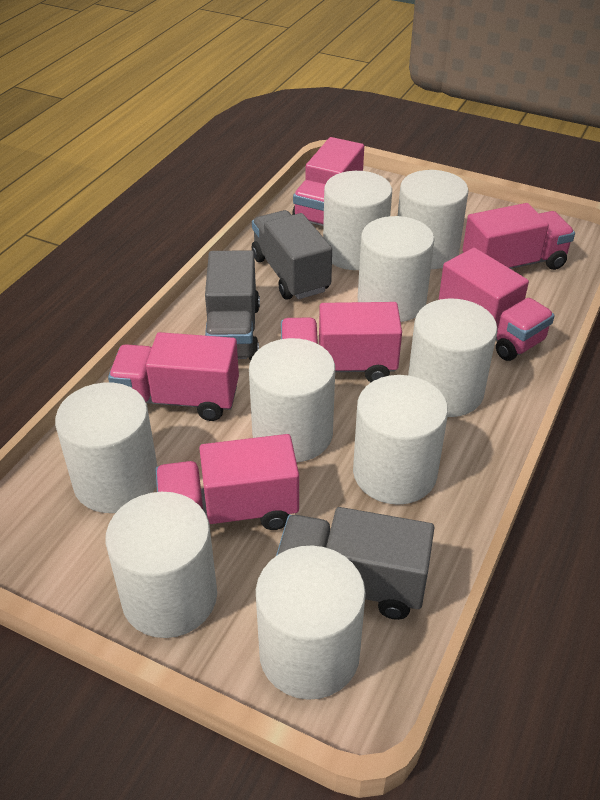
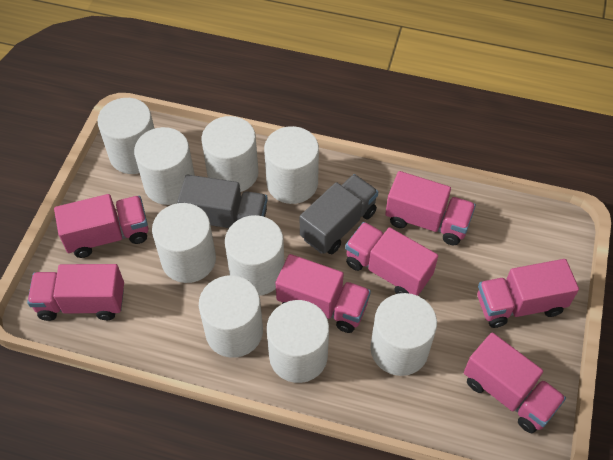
grey truck: [205,250,260,360] [252,210,332,300] [276,507,434,620] = 3 -> [177,175,268,228] [300,174,378,254] = 2
pink truck: [108,332,239,421] [156,434,299,530] [281,302,402,382] [292,137,364,226] [439,248,555,361] [463,203,575,270] = 6 -> [27,264,124,321] [54,194,149,258] [275,254,371,333] [345,222,438,296] [385,171,476,245] [464,332,566,433] [477,259,579,328] = 7

